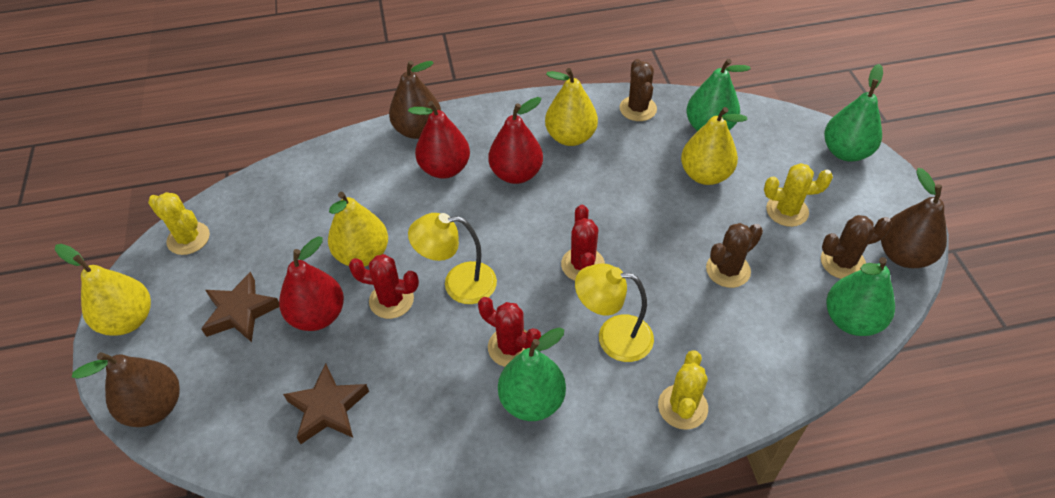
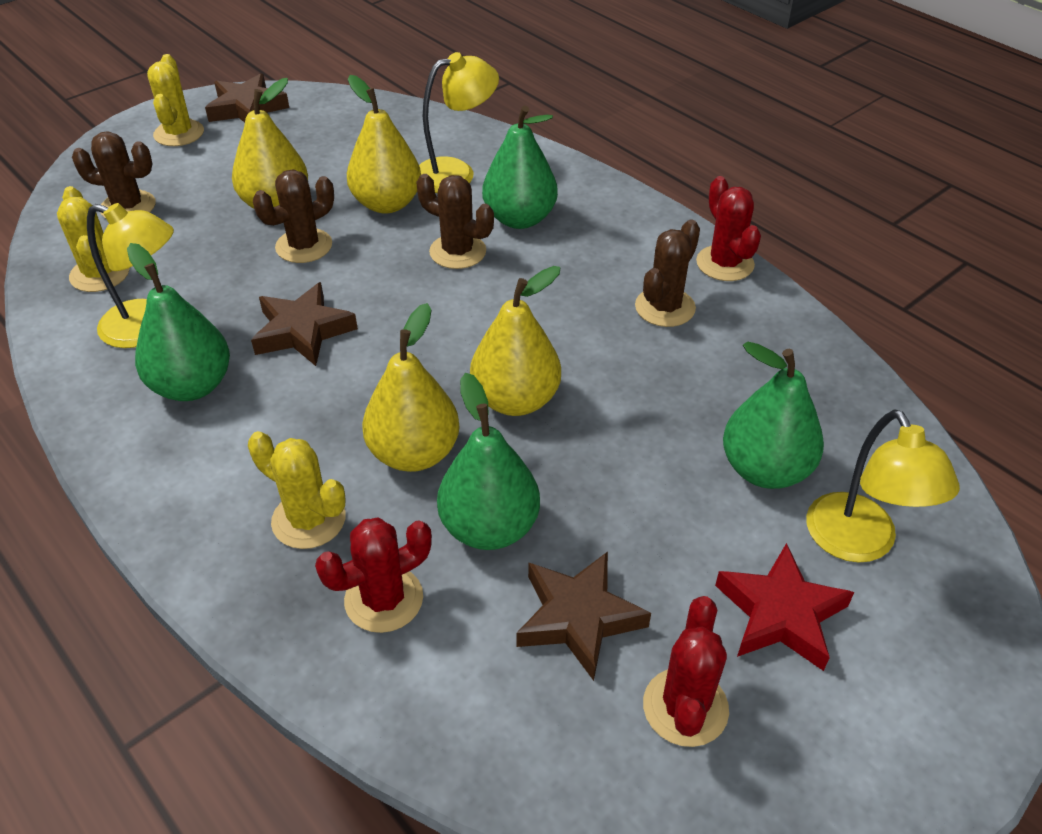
brown cactus: [620,59,657,121] [706,223,763,288] [821,215,892,279] = 3 -> [72,131,156,218] [253,170,334,263] [416,174,494,269] [635,220,700,327] = 4
brown pear: [72,352,180,427] [389,61,441,139] [881,168,947,268] = 3 -> none = 0
brown star: [201,272,279,342] [283,363,369,444] = 2 -> [205,73,289,122] [251,282,358,366] [516,552,651,681] = 3
red pear: [279,236,344,331] [408,101,470,179] [488,97,543,184] = 3 -> none = 0
red star: none = 0 -> [715,543,854,671] = 1
yellow lamp: [408,213,497,304] [575,263,654,362] = 2 -> [87,203,174,348] [419,52,499,193] [806,409,960,563] = 3

